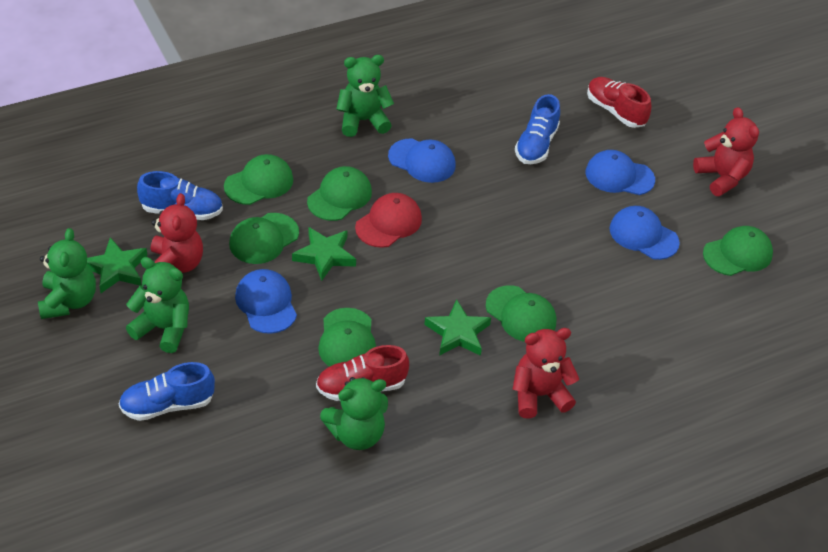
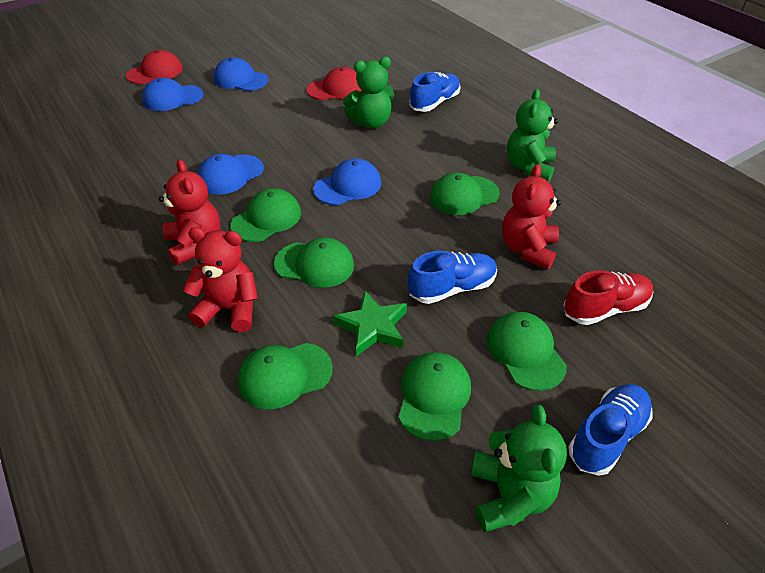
green star: [87,237,148,293] [292,227,356,281] [424,299,491,356] = 3 -> [333,291,407,357] = 1
green teddy bear: [38,228,96,319] [126,257,189,353] [320,377,388,450] [336,55,394,137] = 4 -> [343,57,394,128] [471,405,567,532] [507,89,558,182] = 3
red cap: [355,193,422,248] = 1 -> [126,50,183,84] [307,67,362,100] = 2
red shoe: [316,345,409,401] [587,77,651,128] = 2 -> [564,270,653,325] = 1

